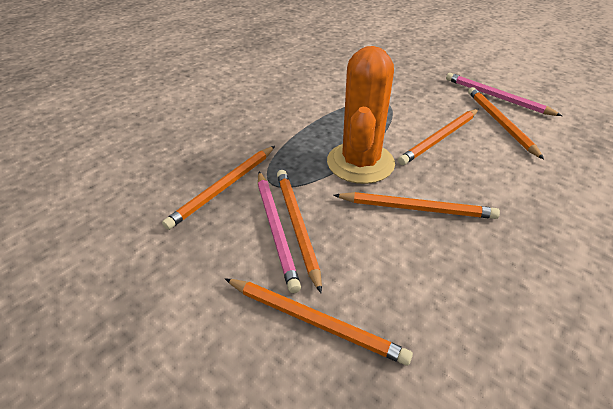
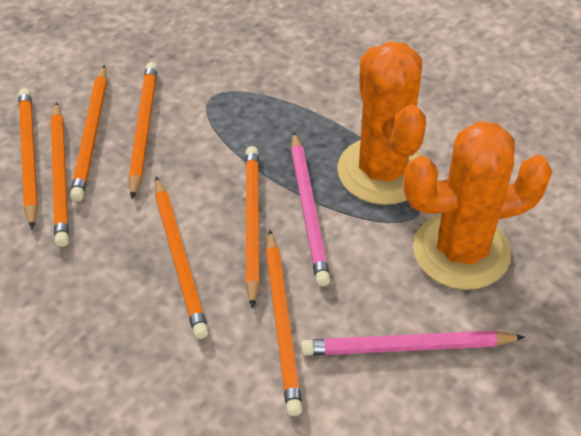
orange cactus: [327,46,395,184] = 1 -> [337,41,426,205] [403,121,552,290] = 2
orange pencil: [162,146,275,230] [225,279,413,366] [277,170,322,293] [334,192,500,219] [398,109,479,165] [468,87,544,159] = 6 -> [19,88,38,229] [51,102,69,247] [70,65,107,202] [128,62,158,199] [155,177,209,339] [245,146,260,309] [266,230,303,416] = 7

